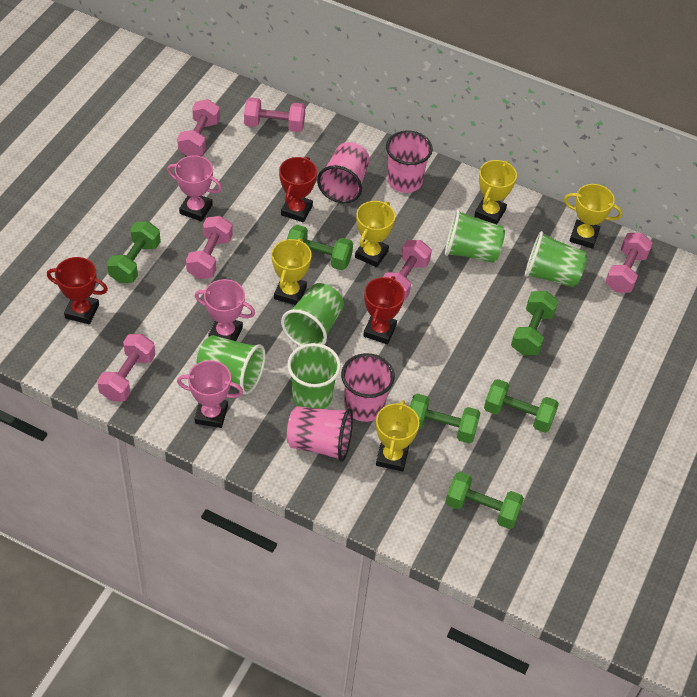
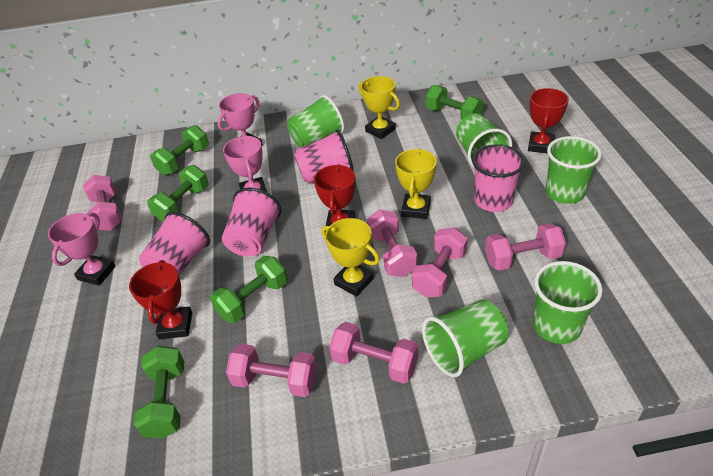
green dumbbell: [107,221,161,283] [287,225,353,270] [410,394,480,443] [446,472,524,529] [484,379,559,433] [511,291,558,355] = 6 -> [134,346,184,439] [147,165,209,222] [150,125,209,175] [210,256,287,323] [425,85,483,120] = 5
yellow trophy: [272,238,311,305] [355,201,395,267] [376,400,419,472] [474,160,517,224] [564,184,622,249] = 5 -> [322,218,380,297] [358,76,400,139] [395,149,437,219] = 3

